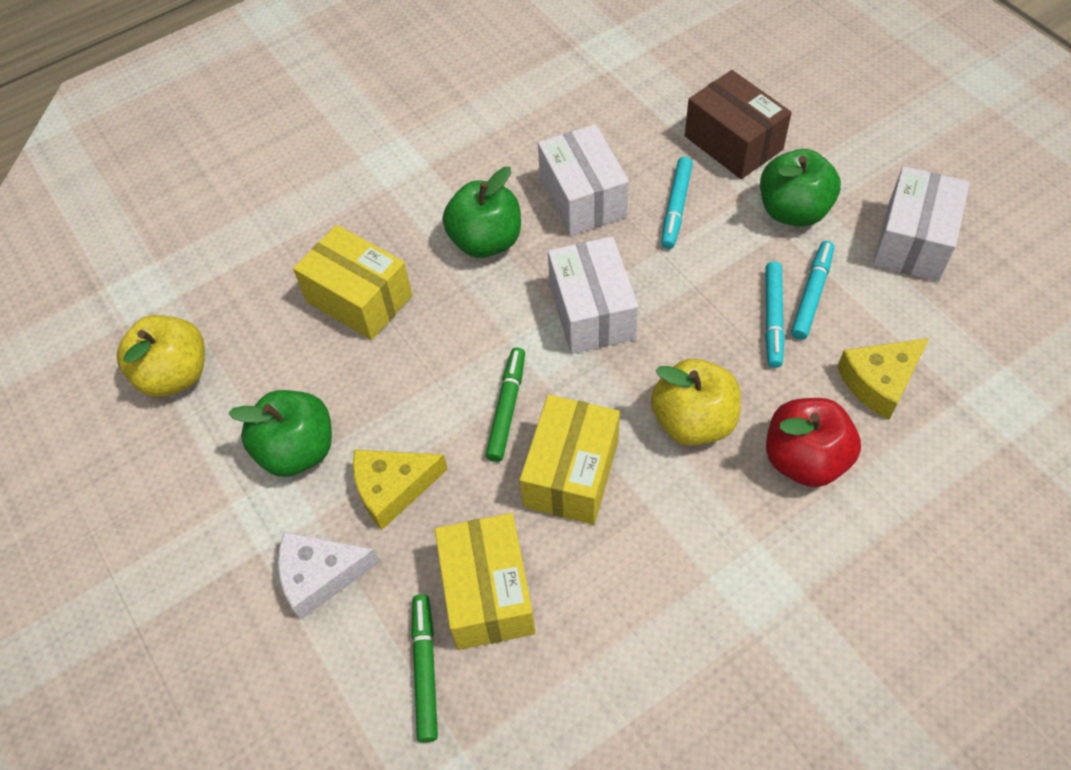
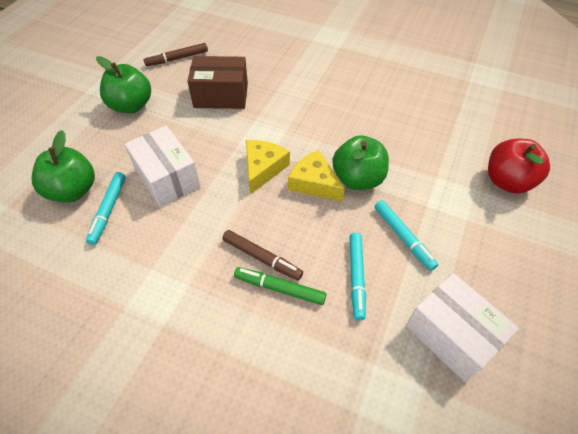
brown marker: none = 0 -> [144,43,208,66] [222,230,303,280] = 2
green marker: [411,594,438,743] [486,347,525,462] = 2 -> [234,267,326,305] = 1
white box: [538,124,629,236] [548,236,638,354] [873,166,970,282] = 3 -> [124,126,201,207] [406,273,519,382] = 2
white cheese: [278,532,380,620] = 1 -> none = 0
yellow apple: [117,315,205,397] [651,359,741,446] = 2 -> none = 0
yellow box: [293,225,412,340] [435,513,536,650] [520,395,620,525] = 3 -> none = 0

